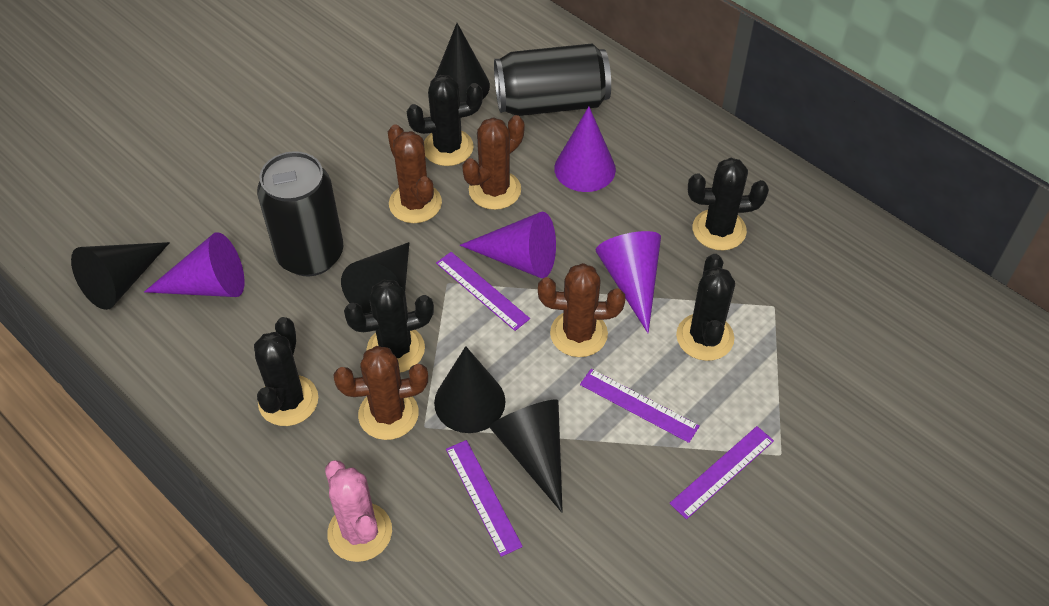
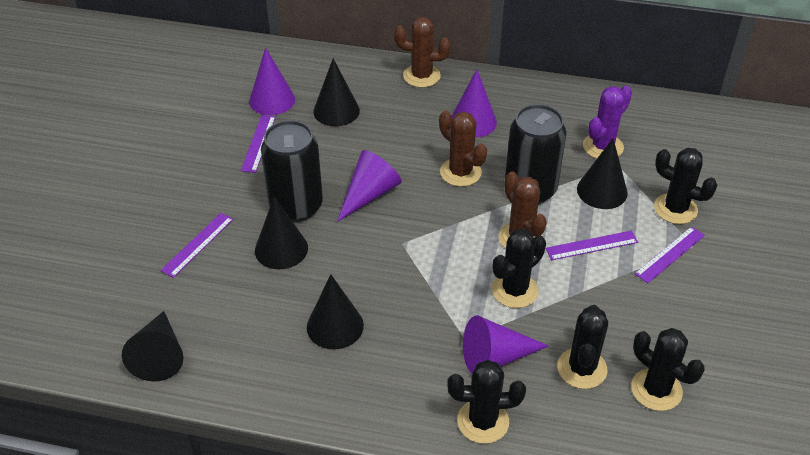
brown cactus: [333,346,428,440] [388,124,442,223] [462,115,524,210] [538,263,625,357] = 4 -> [394,17,451,88] [439,111,487,187] [498,172,547,249] = 3
pink cactus: [325,460,392,562] = 1 -> none = 0
purple cactus: none = 0 -> [583,86,632,159] = 1

